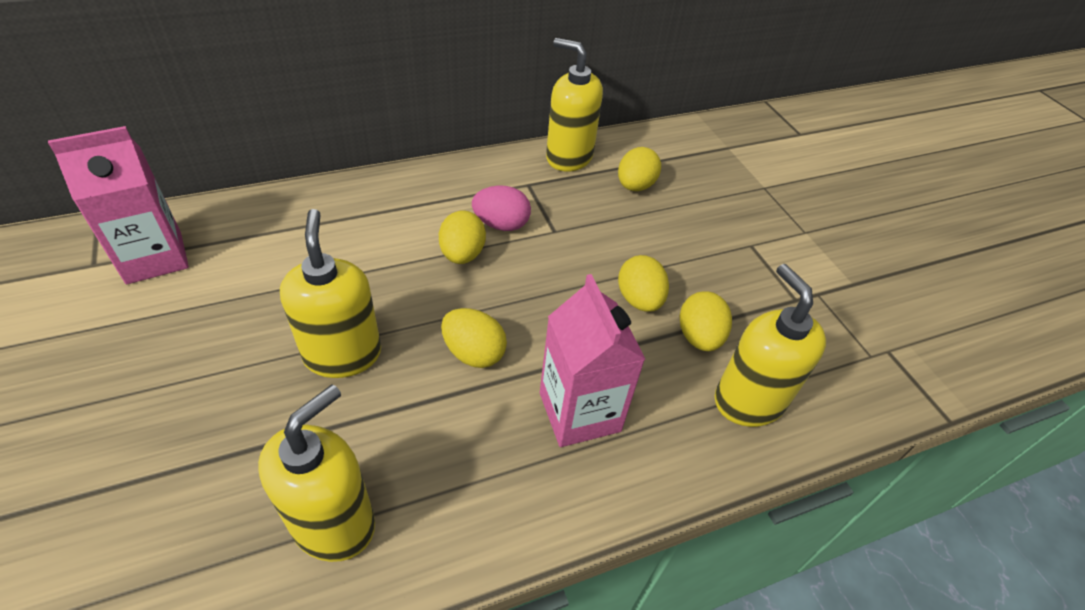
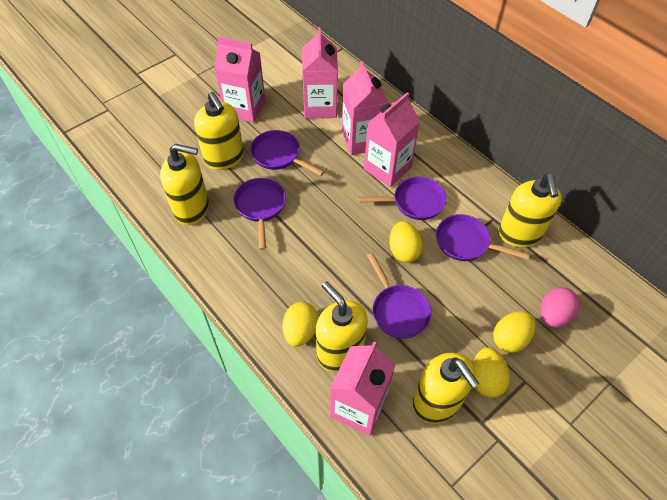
pink carton: [48,126,189,284] [540,274,646,447] = 2 -> [214,36,265,123] [302,27,338,118] [330,341,395,436] [342,61,388,155] [364,92,420,187] = 5
purple pan: none = 0 -> [234,178,286,250] [250,130,324,176] [358,177,447,220] [367,253,431,339] [436,214,529,261] = 5
yellow egg: [439,210,486,264] [441,308,507,368] [618,147,661,191] [618,255,669,312] [679,291,732,351] = 5 -> [282,302,319,347] [389,221,423,262] [473,347,510,398] [493,311,536,353] = 4
yellow soap dispenser: [258,384,375,562] [280,209,381,378] [546,38,603,171] [715,264,826,427] = 4 -> [160,144,209,225] [194,92,244,170] [316,281,368,372] [412,353,479,424] [498,173,562,247] = 5

